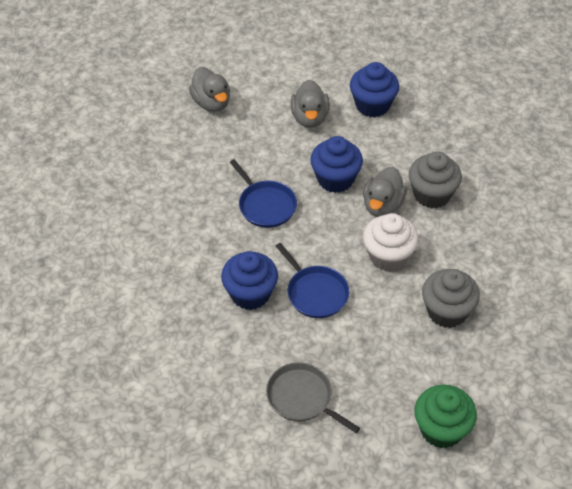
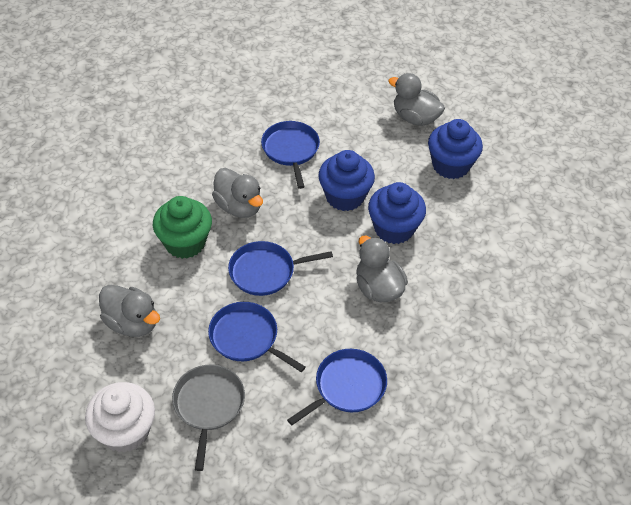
blue pan: [230,159,297,228] [276,243,349,318] = 2 -> [208,302,306,372] [228,241,333,296] [261,121,320,189] [287,349,387,425] = 4
grey cupcake: [409,151,462,208] [422,269,480,328] = 2 -> none = 0
grey duck: [189,67,230,112] [290,80,330,128] [363,167,407,217] = 3 -> [99,285,160,337] [212,168,263,218] [356,236,408,302] [388,73,445,126] = 4

